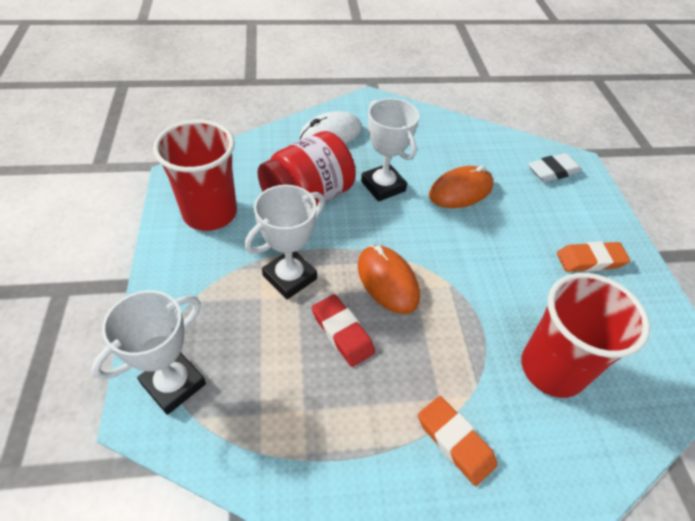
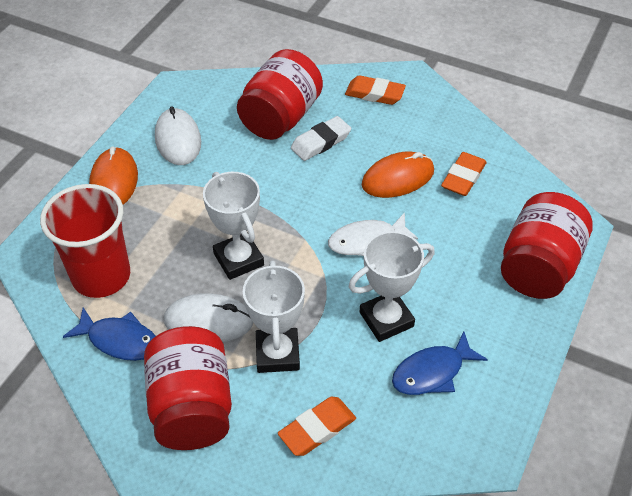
blue fish: none = 0 -> [63,307,156,361] [392,331,488,395] = 2
orange eraser: [418,396,498,486] [557,241,631,272] = 2 -> [278,397,356,456] [345,75,406,105] [441,152,487,196] = 3
red cup: [153,120,237,231] [521,273,650,398] = 2 -> [40,184,130,298] = 1
red eraser: [312,294,375,367] = 1 -> none = 0
red jar: [258,131,356,205] = 1 -> [144,326,232,450] [237,49,323,140] [501,192,593,299] = 3
white fish: none = 0 -> [328,213,418,256] = 1
white mouse: [299,111,362,144] = 1 -> [155,106,201,165] [164,293,253,342] = 2

